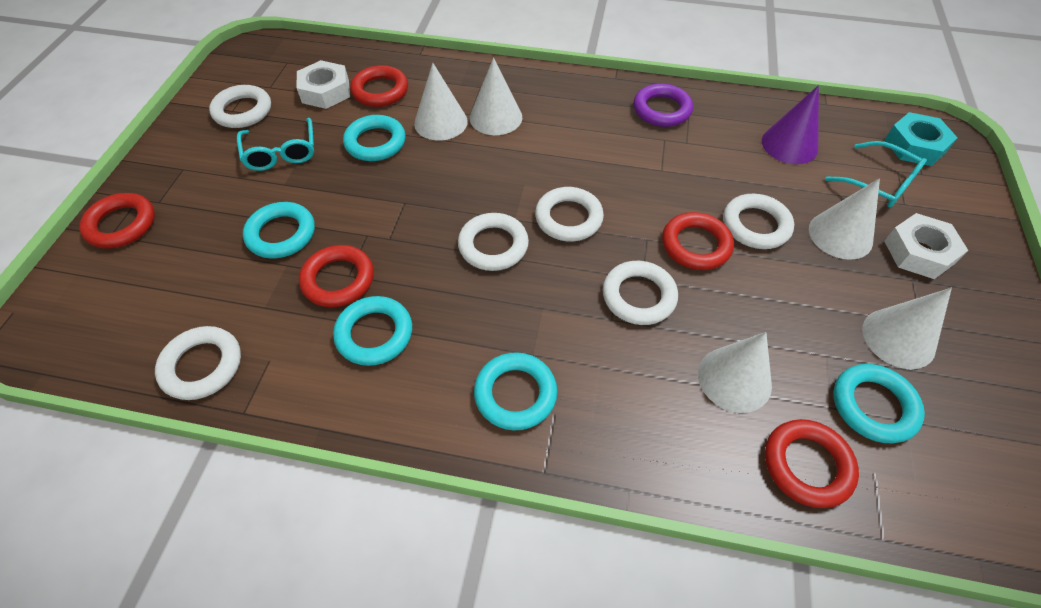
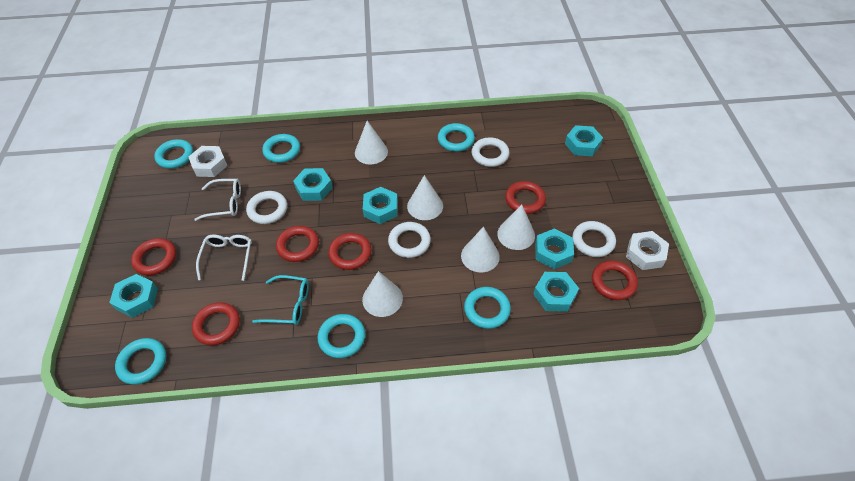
purple cone: [762,85,819,164] = 1 -> none = 0
purple ring: [633,83,693,127] = 1 -> none = 0
red ring: [79,193,155,248] [299,245,374,307] [350,65,408,107] [662,212,734,270] [765,419,859,508] = 5 -> [131,238,176,275] [192,302,240,346] [276,226,319,262] [328,233,372,270] [505,181,546,214] [592,261,638,300] = 6
turquoise glasses: [237,118,314,171] [825,141,927,207] = 2 -> [252,275,309,325] = 1
turquoise nut: [885,112,958,166] = 1 -> [109,274,158,318] [293,168,333,201] [363,187,398,224] [533,272,579,312] [535,228,574,269] [565,125,603,156] = 6
turquoise ring: [243,202,315,258] [333,296,412,366] [343,115,406,161] [474,352,557,431] [833,364,925,443] = 5 -> [115,338,166,385] [154,139,193,169] [262,134,300,163] [318,314,365,358] [438,123,475,152] [464,287,511,329] = 6
white glasses: none = 0 -> [194,179,241,221] [196,235,252,281] = 2
white ring: [155,326,241,400] [209,85,271,128] [458,213,529,271] [535,187,604,241] [603,261,678,325] [723,194,794,249] = 6 -> [246,191,287,224] [388,222,431,258] [471,137,510,167] [572,221,616,257] = 4

